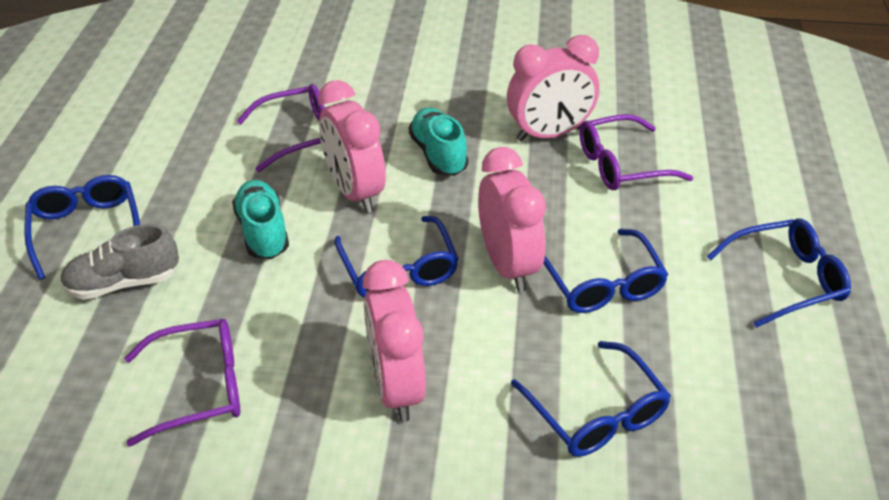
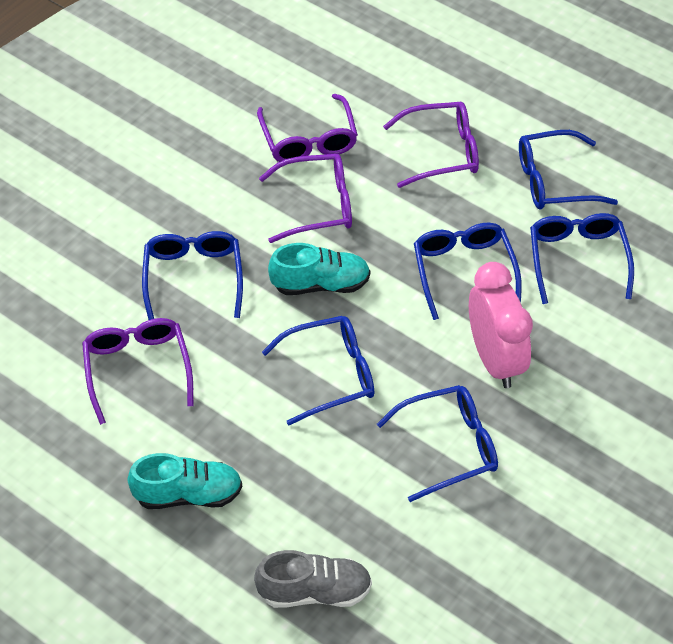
blue glasses: [24,175,140,280] [334,216,459,298] [511,341,671,457] [544,229,669,313] [707,219,851,328] = 5 -> [142,231,243,320] [262,316,374,425] [377,385,498,502] [414,223,522,320] [519,130,618,210] [530,213,634,304] = 6
pink clock: [318,80,386,213] [362,260,426,422] [478,147,546,292] [507,35,599,142] = 4 -> [469,262,533,388] = 1
purple glasses: [124,319,240,447] [237,84,325,172] [579,114,694,190] = 3 -> [82,318,193,425] [257,94,358,162] [259,154,352,243] [383,102,479,188] = 4

